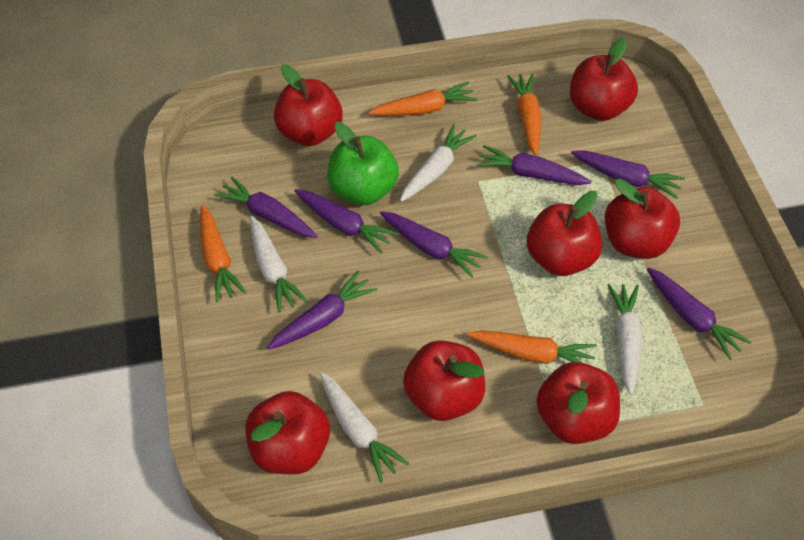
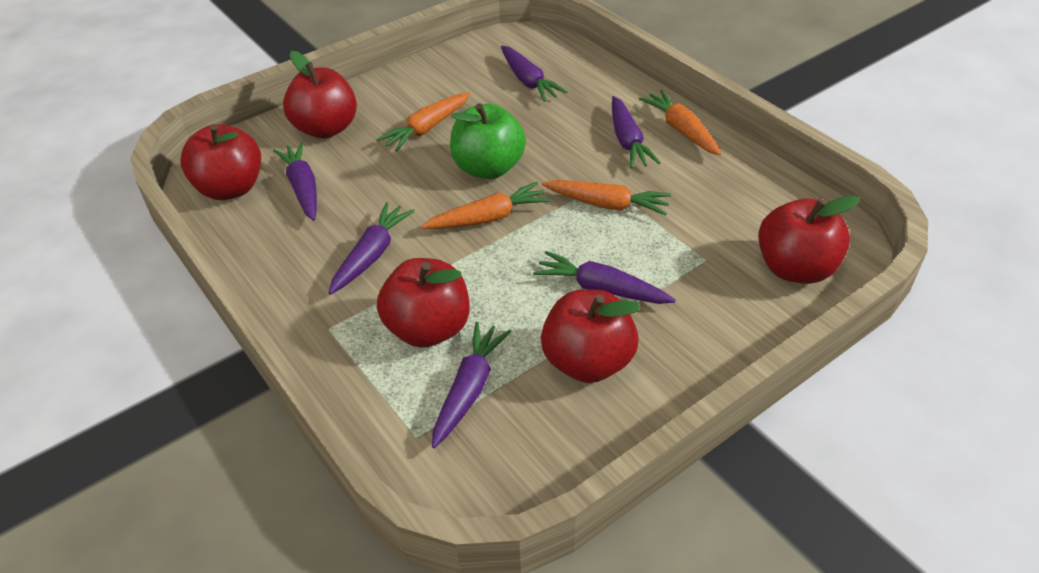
purple carrot: [214,177,318,238] [267,270,378,350] [294,189,398,253] [380,211,488,278] [477,145,592,185] [571,150,685,199] [647,267,751,360] = 7 -> [273,142,317,221] [329,202,415,295] [432,322,511,448] [501,46,568,102] [533,251,676,304] [612,96,661,169] = 6
red apple: [245,391,330,474] [274,64,343,146] [403,340,485,421] [527,191,602,276] [536,362,620,444] [570,37,638,121] [605,179,680,259] = 7 -> [180,124,261,200] [283,51,357,139] [377,258,470,348] [541,289,641,383] [758,195,860,284] = 5
white carrot: [250,216,307,313] [320,372,409,482] [400,124,477,202] [608,284,642,395] = 4 -> none = 0

